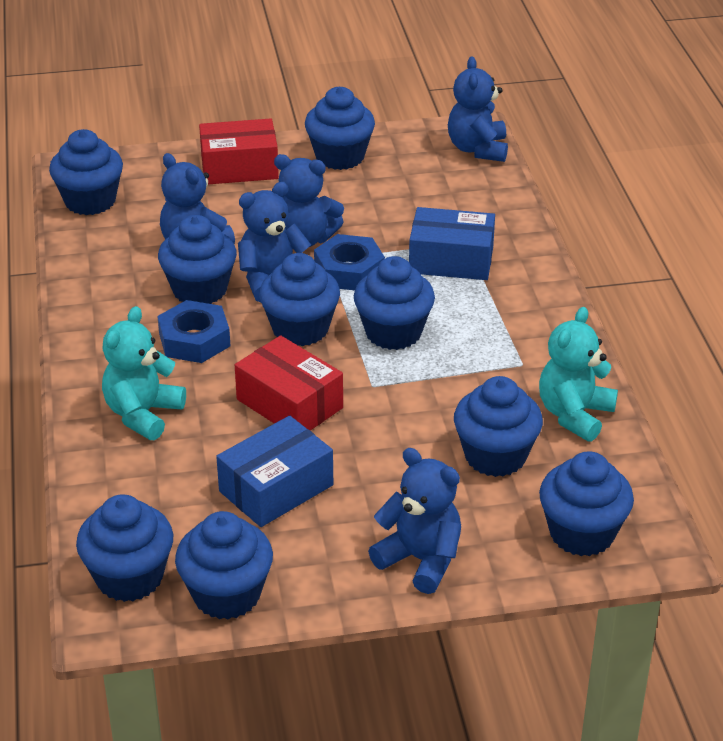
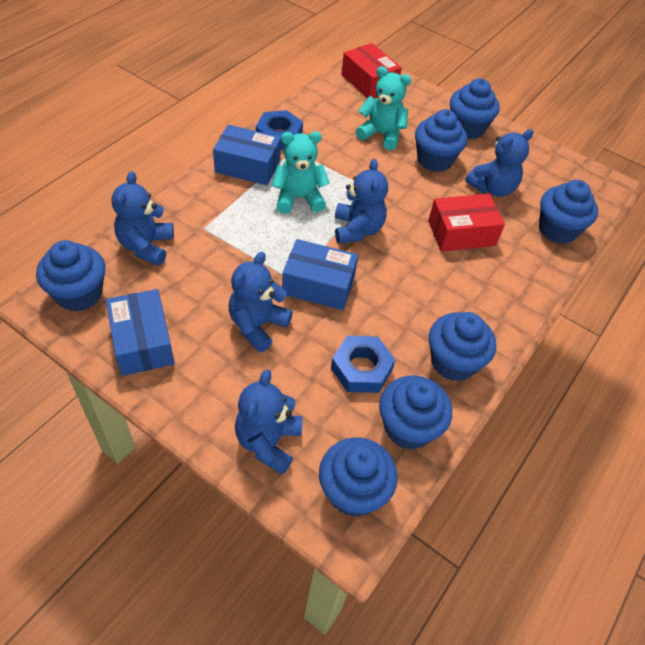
blue box: [216,416,333,527] [409,207,495,280] = 2 -> [106,289,175,376] [213,125,281,185] [282,239,358,310] = 3
blue cupcake: [49,129,123,215] [76,494,173,602] [158,215,237,304] [175,511,273,619] [259,253,340,346] [305,87,375,170] [354,256,435,350] [454,376,543,477] [539,451,634,556] = 9 -> [36,240,105,312] [319,437,398,517] [379,375,452,450] [415,109,467,172] [429,312,496,381] [450,78,500,139] [539,180,598,244] = 7

